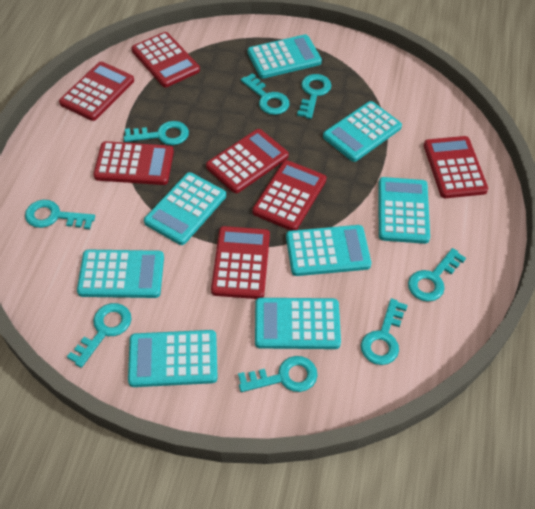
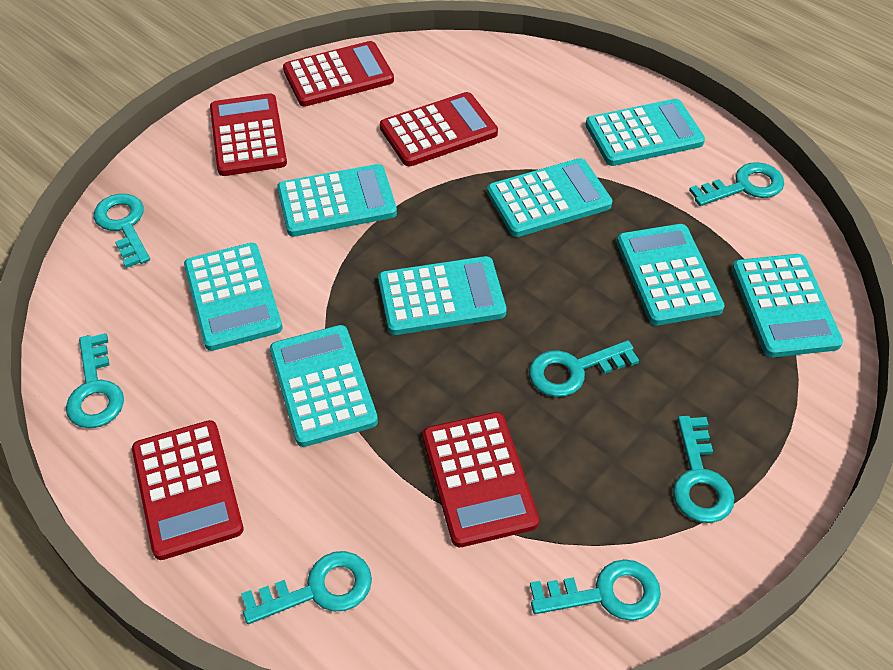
red calculator: [59,62,134,121] [93,141,174,185] [131,32,200,87] [206,129,289,193] [211,226,270,299] [252,160,326,231] [424,136,488,198] = 7 -> [132,420,244,560] [210,93,287,176] [283,41,394,107] [380,92,498,167] [423,412,539,547] = 5
turquoise key: [25,200,95,229] [67,303,131,368] [124,121,189,145] [238,356,318,392] [241,73,290,115] [297,74,332,119] [361,298,408,365] [408,248,466,302] = 8 -> [66,333,124,428] [94,194,150,268] [241,551,372,624] [529,340,639,397] [530,559,661,621] [673,416,735,523] [689,162,784,206] = 7

